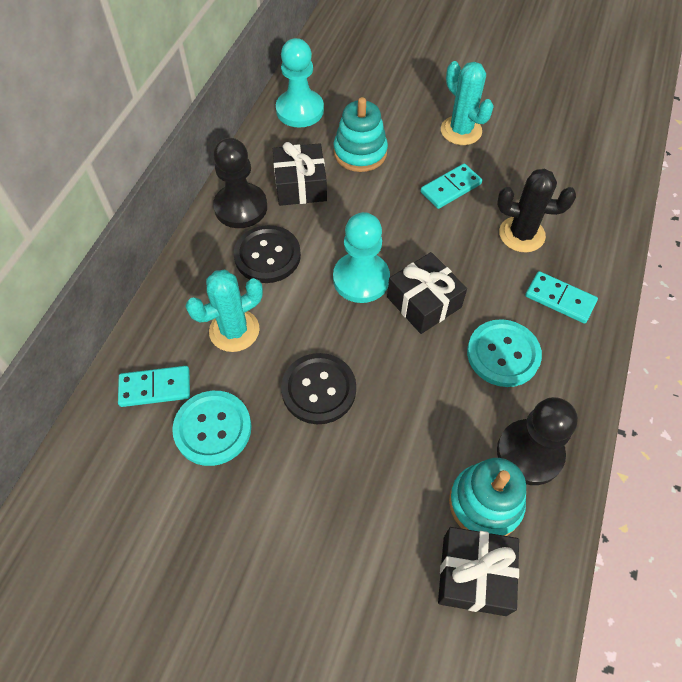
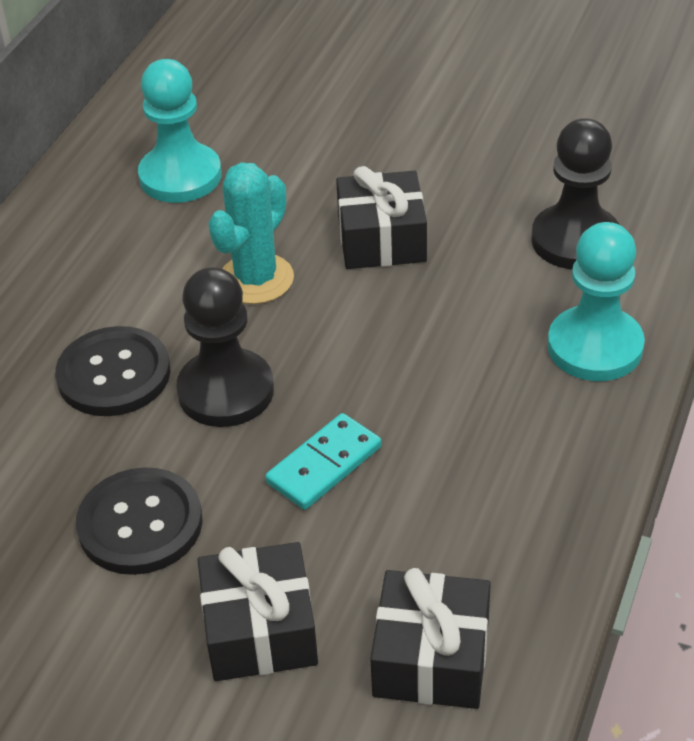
black cactus: [497,169,576,252] = 1 -> none = 0
turquoise button: [172,391,252,466] [467,319,542,387] = 2 -> none = 0
turquoise cactus: [185,270,263,352] [441,61,494,145] = 2 -> [208,162,294,304] = 1
turquoise domino: [118,366,190,407] [421,163,482,209] [525,271,598,324] = 3 -> [265,413,382,510] = 1
turquoise stacking toy: [334,97,388,172] [449,458,526,536] = 2 -> none = 0

